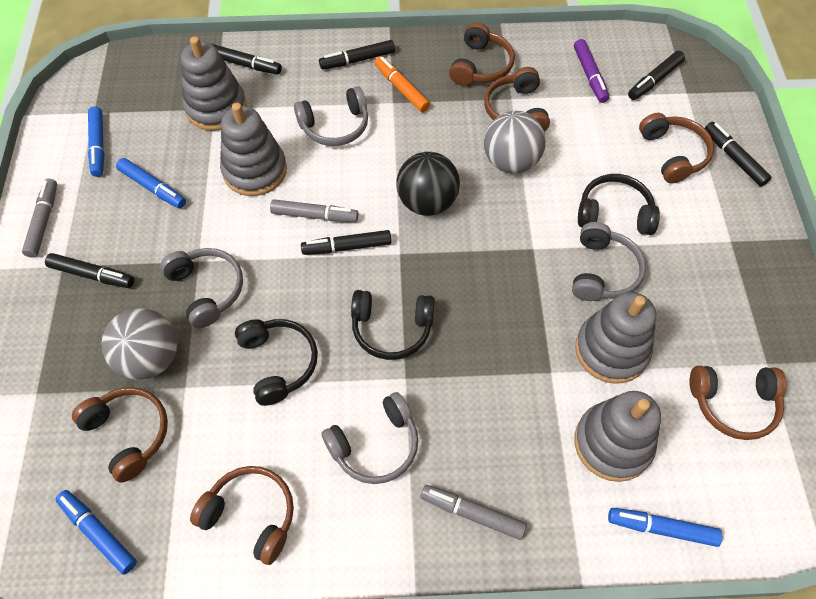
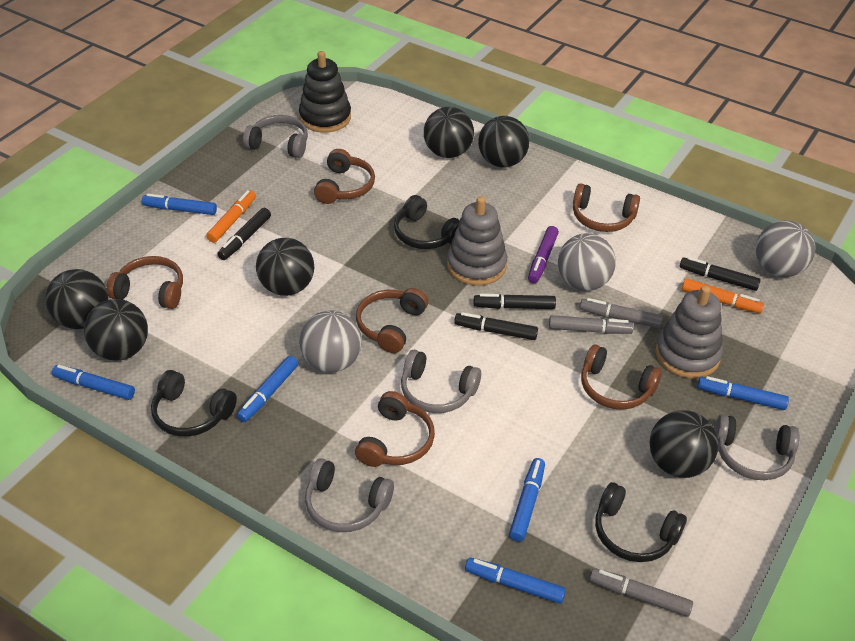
black ball: [396,152,460,216] = 1 -> [45,269,108,329] [84,299,148,361] [256,238,314,296] [424,107,474,158] [478,116,530,168] [649,410,719,478] = 6
black marker: [45,253,134,288] [212,44,282,75] [301,230,391,255] [319,40,395,69] [628,51,685,100] [705,122,772,186] = 6 -> [217,208,271,260] [454,312,538,340] [474,294,556,309] [680,257,761,291] = 4
black stacking toy: none = 0 -> [299,51,351,133] = 1
blue marker: [55,490,137,575] [88,107,105,177] [116,158,186,209] [608,508,722,547] = 4 -> [52,365,135,400] [142,194,217,215] [237,356,298,422] [465,558,566,604] [509,458,545,542] [698,376,789,410] = 6
grey ball: [101,308,177,380] [484,111,546,173] = 2 -> [299,310,362,373] [558,233,616,291] [756,221,815,277] = 3
grey stacking toy: [181,36,247,131] [220,103,287,196] [574,391,661,482] [575,292,656,384] = 4 -> [447,196,507,286] [655,285,723,379] = 2
orange marker: [375,56,430,112] = 1 -> [206,190,256,243] [682,278,764,314] = 2

